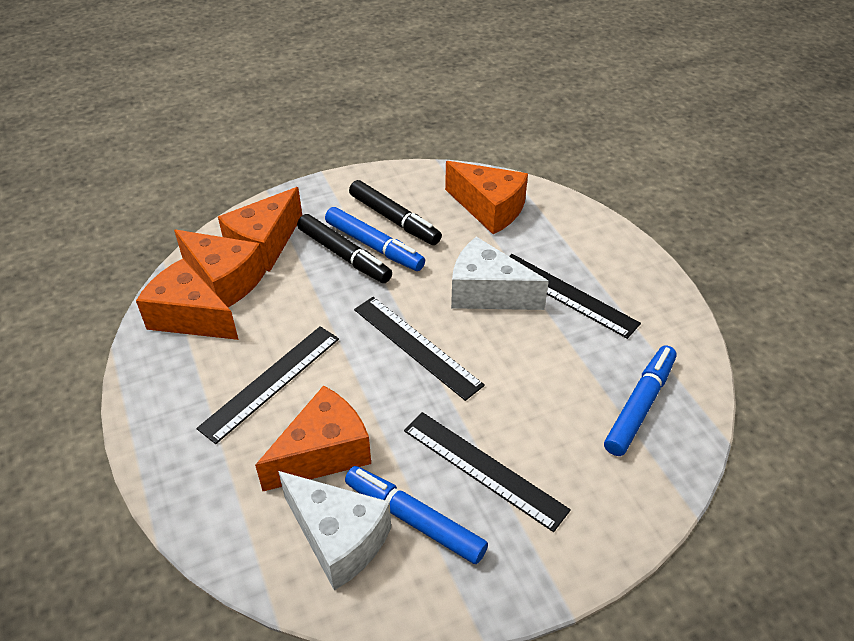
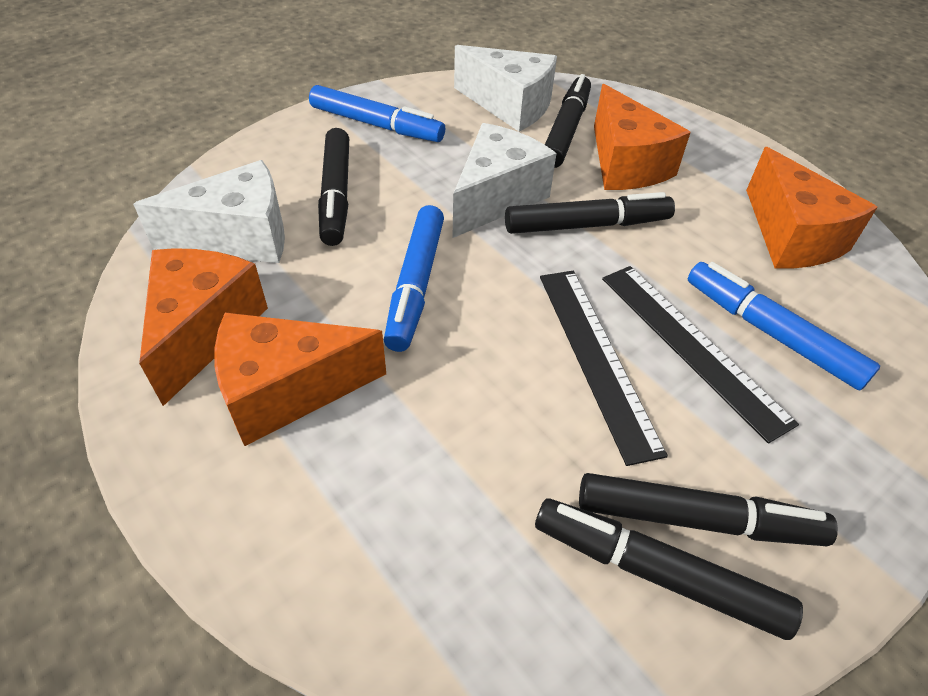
black marker: [297,214,392,283] [349,180,442,245] = 2 -> [318,128,349,246] [505,192,675,234] [535,498,803,640] [545,74,591,168] [579,473,838,546] = 5
black ruler: [196,326,339,444] [354,297,485,401] [404,412,571,532] [509,254,641,339] = 4 -> [540,271,668,466] [602,266,799,443] = 2
orange cheese: [136,258,239,340] [174,229,266,307] [218,187,302,272] [255,385,371,491] [445,161,528,234] = 5 -> [139,248,268,406] [214,312,386,446] [594,84,691,190] [746,147,878,268] = 4
white cheese: [278,471,391,590] [451,237,549,310] = 2 -> [133,160,285,263] [452,123,557,238] [454,45,557,132] = 3

